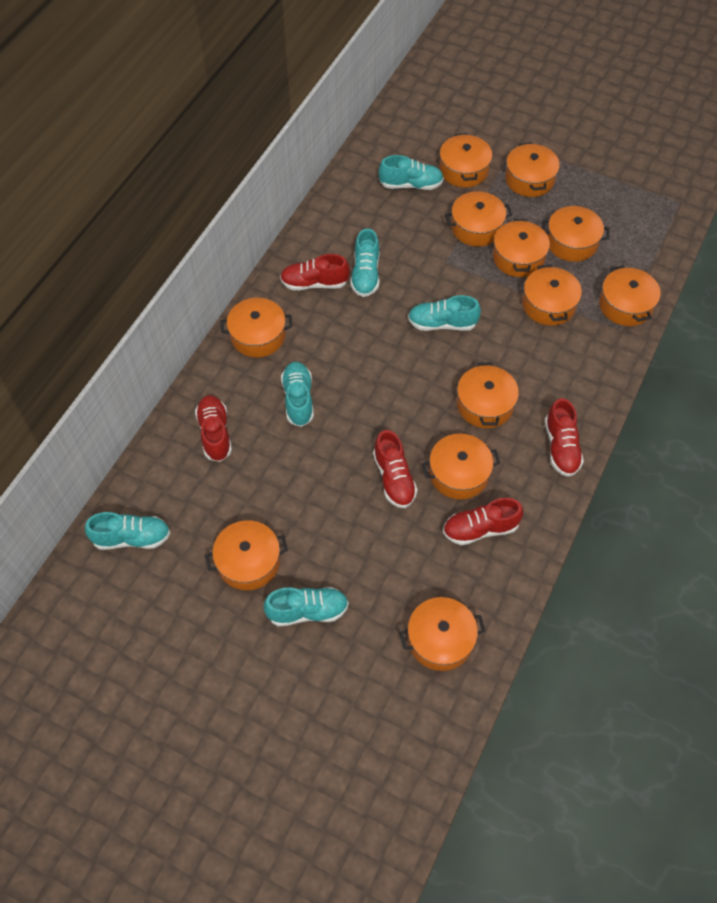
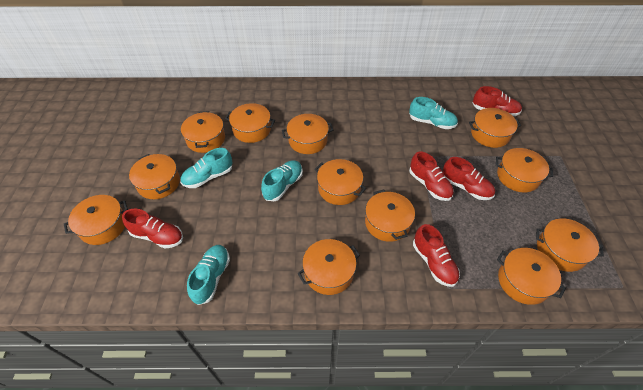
turquoise shoe: [85,512,170,550] [263,587,349,626] [281,362,314,427] [350,228,379,297] [379,155,444,190] [408,295,481,331] = 6 -> [180,148,232,188] [187,245,230,305] [261,160,303,201] [409,97,458,129] = 4

